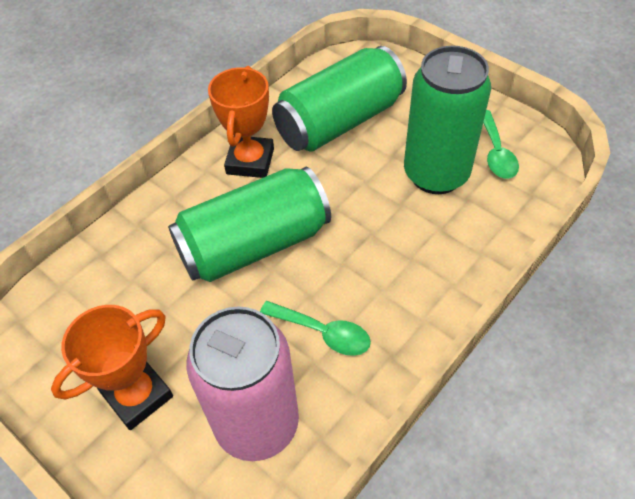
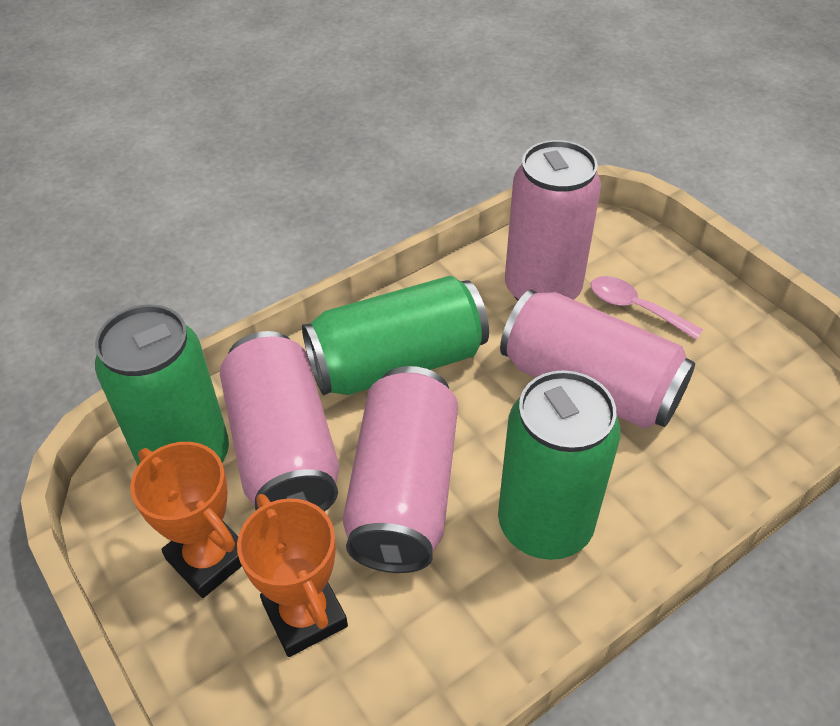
green spoon: [260,301,371,356] [483,110,519,179] = 2 -> none = 0
pink can: [187,306,299,461] = 1 -> [220,331,340,512] [343,366,458,573] [500,290,695,428] [505,140,601,301] = 4
pink spoon: none = 0 -> [590,276,703,340] = 1

